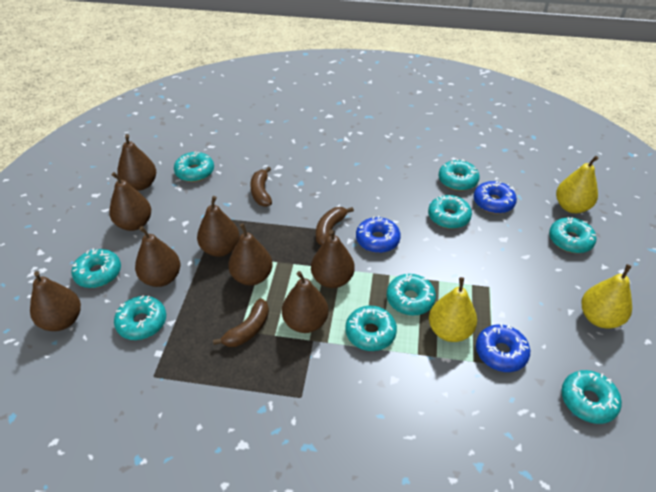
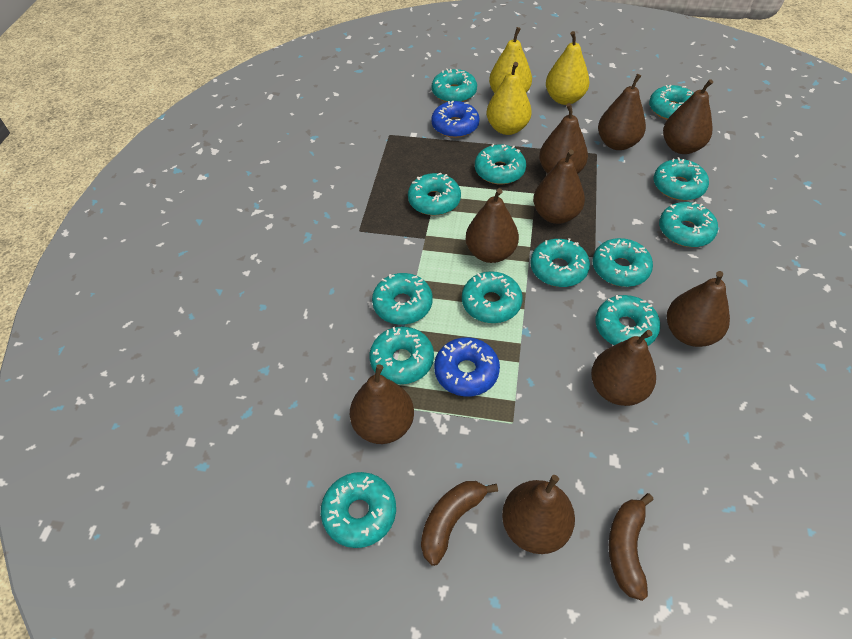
blue donut: [356,216,401,253] [474,181,517,214] [476,323,530,372] = 3 -> [431,101,480,138] [434,337,500,397] = 2
brown banana: [213,298,269,347] [250,167,272,207] [316,207,354,245] = 3 -> [421,481,498,566] [609,493,654,601] = 2
brown pear: [30,271,81,331] [109,172,151,231] [117,134,156,191] [135,226,180,287] [197,196,240,257] [228,223,273,285] [282,271,328,333] [311,230,355,288] = 8 -> [350,364,414,444] [466,188,519,263] [502,475,575,554] [533,149,585,224] [539,103,588,174] [591,330,656,406] [598,74,646,150] [663,79,713,154] [667,271,730,347] = 9
turquoise donut: [72,248,121,288] [114,295,166,340] [174,151,214,182] [345,306,397,351] [387,274,436,316] [428,195,472,229] [439,159,480,191] [549,217,596,253] [561,370,622,424] = 9 -> [321,472,396,548] [369,327,434,384] [372,273,433,325] [408,173,461,215] [432,69,477,102] [462,271,523,323] [475,144,526,184] [530,238,590,287] [592,238,653,287] [595,295,660,346] [649,85,693,120] [654,157,709,201] [659,202,718,247] = 13

